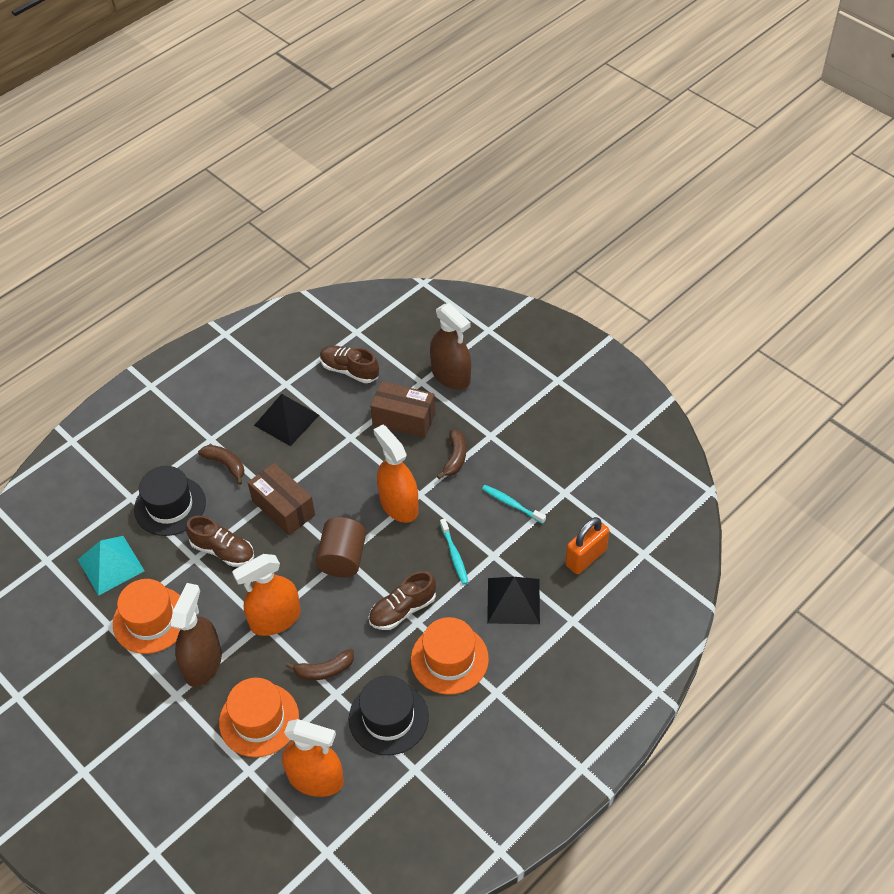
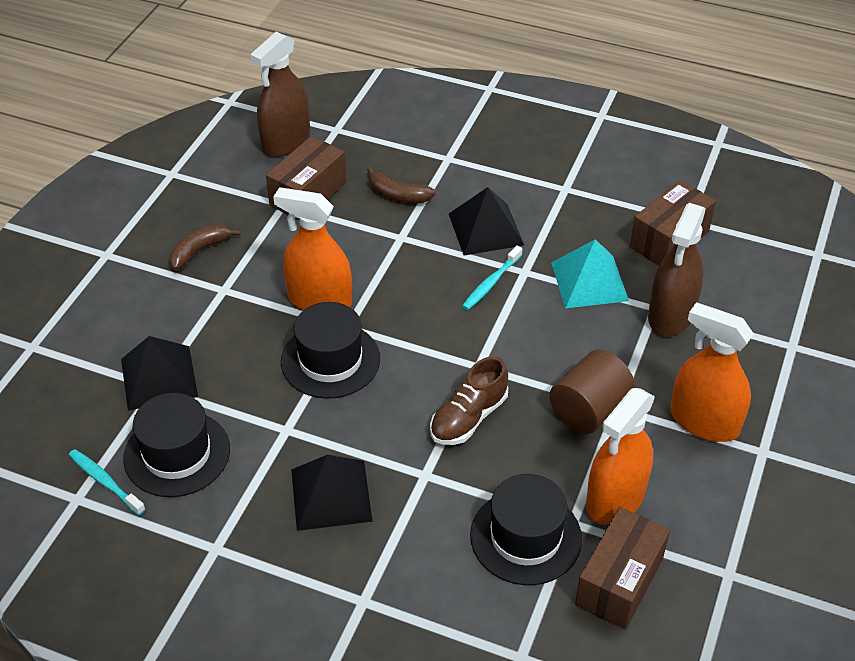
black hat: [134,466,206,536] [349,676,429,755] = 2 -> [123,393,230,497] [281,302,380,399] [470,474,582,585] = 3
black pyramid: [254,394,319,446] [487,577,540,624] = 2 -> [121,336,198,411] [291,455,373,531] [449,187,524,255] = 3
brown banana: [198,445,244,485] [286,649,354,680] [437,429,466,479] = 3 -> [169,225,240,270] [367,167,436,203] = 2
brown box: [248,463,315,535] [370,381,435,438] = 2 -> [266,136,346,221] [575,507,670,629] [630,180,716,265] = 3
brown shoe: [186,516,254,567] [320,345,379,383] [369,571,436,630] = 3 -> [430,356,508,445] = 1
orange hat: [113,579,180,654] [219,678,299,757] [411,617,489,695] = 3 -> none = 0
orange padlock: [565,517,609,574] = 1 -> none = 0

